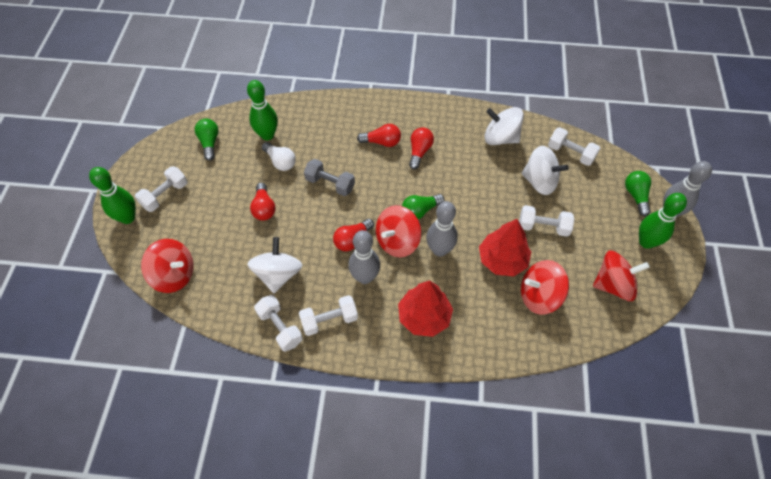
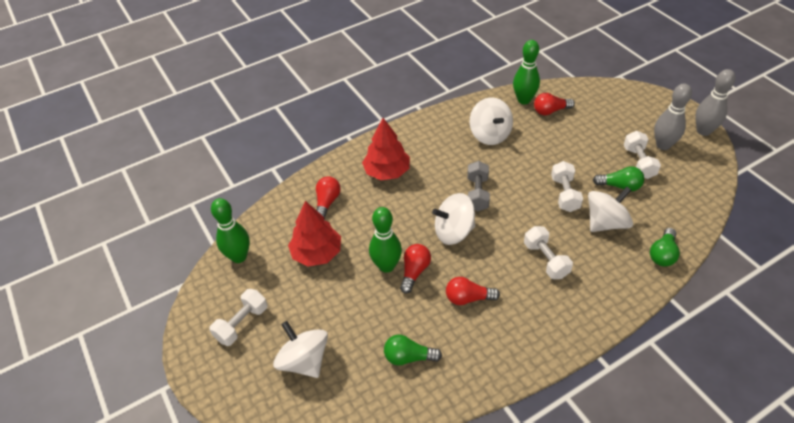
grey bowling pin: [348,230,380,284] [426,201,458,257] [663,161,712,217] = 3 -> [654,84,692,150] [695,69,735,136] = 2
red spinning top: [141,239,194,293] [376,205,421,257] [521,260,569,315] [593,250,650,301] = 4 -> none = 0
white dumbbell: [135,166,188,212] [254,295,303,352] [299,295,358,336] [519,205,574,237] [548,127,600,166] = 5 -> [209,289,268,346] [524,226,573,279] [551,161,583,212] [624,131,661,179] = 4
white light bulb: [262,142,296,171] = 1 -> none = 0
white spinning top: [247,237,303,293] [484,107,524,145] [522,146,569,195] = 3 -> [273,321,328,378] [432,193,475,245] [470,97,513,145] [588,187,633,232] = 4

